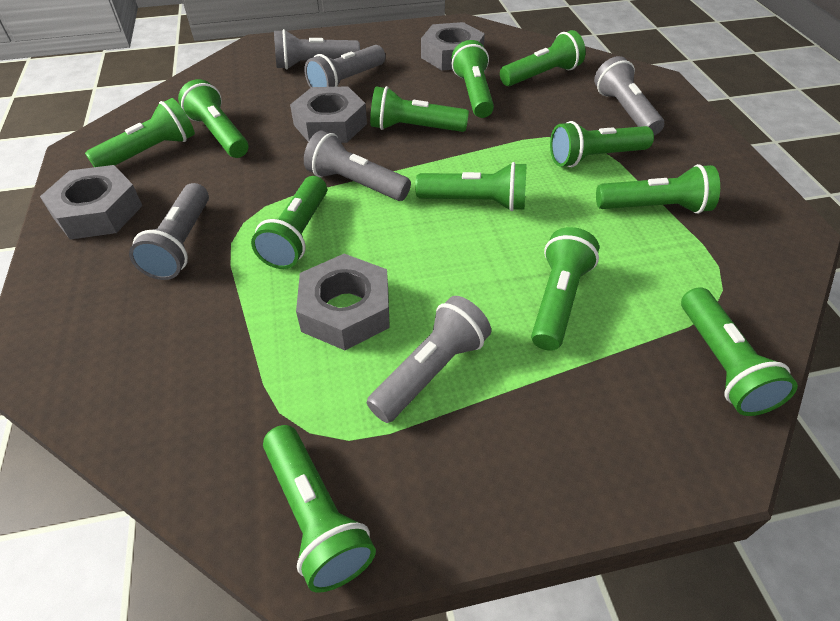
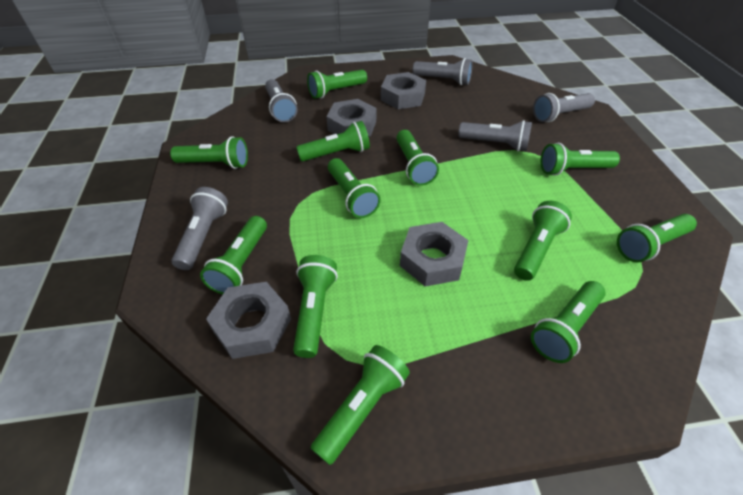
grey flashlight: [129,183,209,280] [274,29,360,70] [304,45,386,88] [304,131,411,201] [367,296,491,423] [594,56,664,136] = 6 -> [172,187,228,270] [265,79,298,122] [413,58,473,85] [458,120,532,151] [533,93,595,122] = 5

